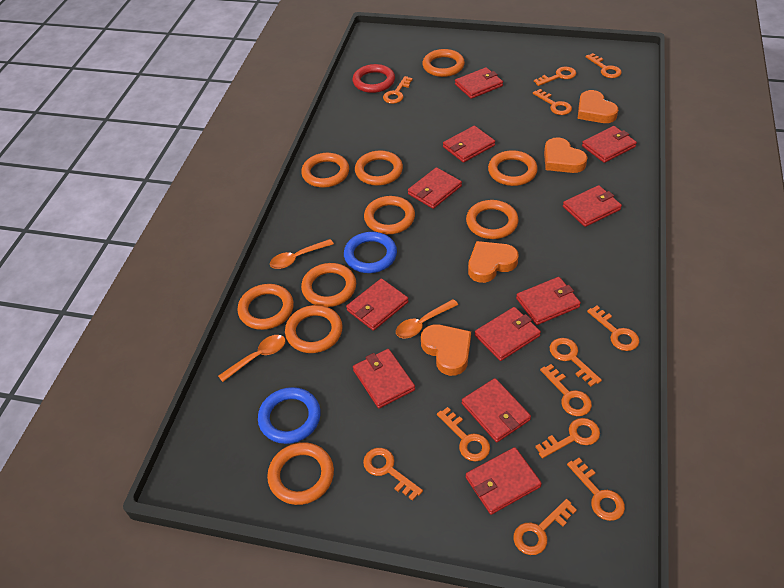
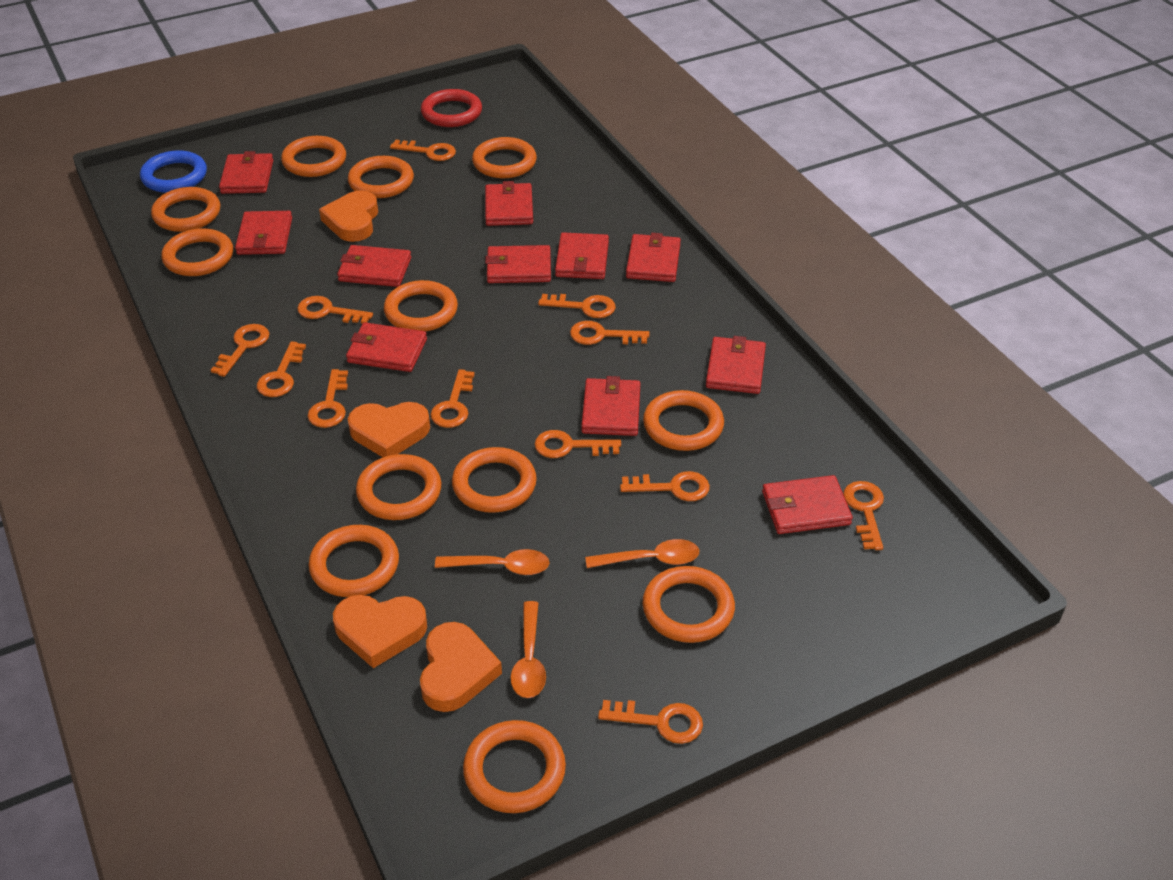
blue ring: [258,387,321,444] [344,232,397,273] = 2 -> [140,150,207,193] = 1
orange ring: [237,284,294,330] [267,442,334,505] [285,305,343,353] [301,153,349,188] [301,263,356,307] [355,150,403,186] [364,196,415,234] [422,49,465,77] [466,200,519,239] [488,150,538,186] = 10 -> [151,187,220,232] [161,228,233,276] [281,136,346,177] [309,525,399,597] [348,156,414,198] [356,454,441,520] [384,280,458,331] [452,447,537,513] [463,720,566,813] [472,137,537,178] [642,566,735,643] [643,390,724,451] = 12

